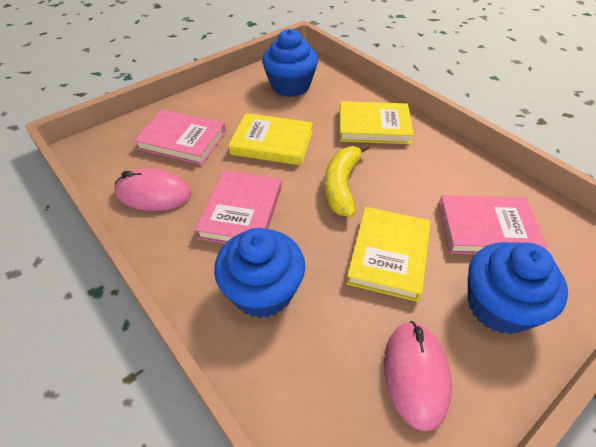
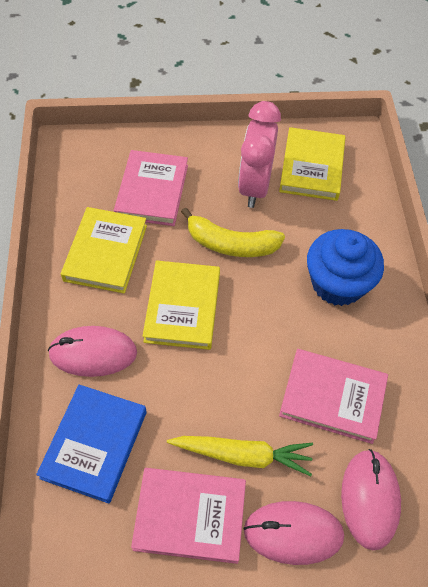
blue book: none = 0 -> [36,385,147,504] = 1
blue cupcake: [214,228,305,318] [262,29,318,97] [468,242,568,334] = 3 -> [307,229,384,306] = 1
pink clock: none = 0 -> [238,101,281,208] = 1
pink mouse: [114,168,191,211] [384,321,452,431] = 2 -> [48,326,137,377] [243,501,344,565] [341,449,401,550] = 3
yellow carrot: none = 0 -> [167,436,313,476] = 1

